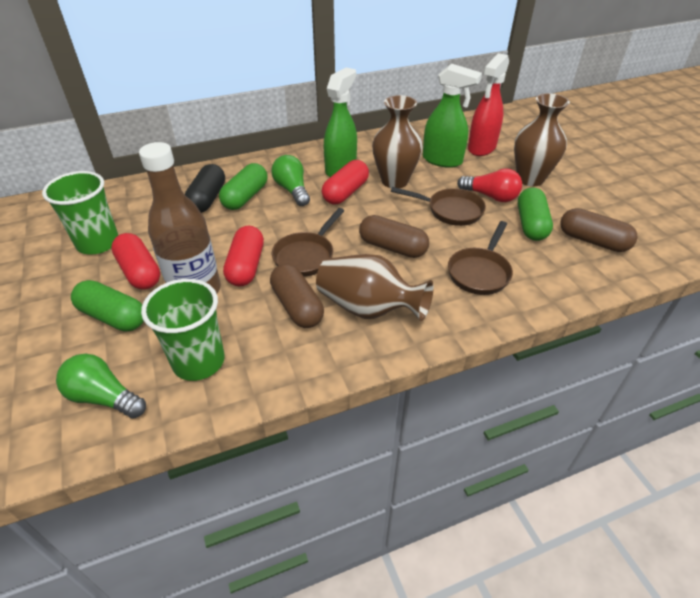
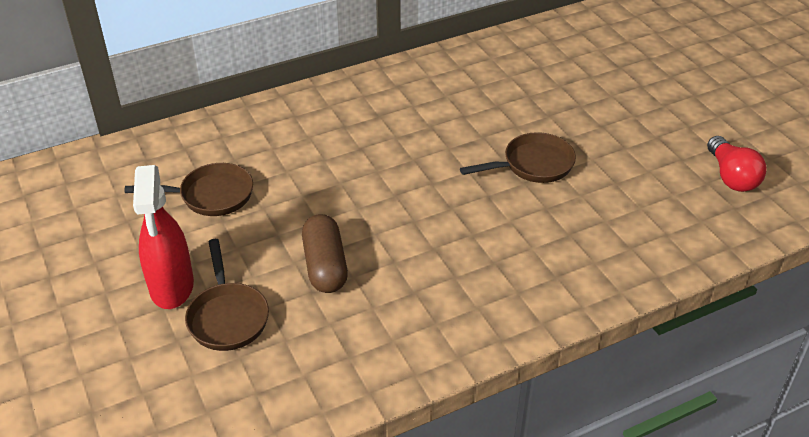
black capsule: [185,164,225,213] = 1 -> none = 0
brown bottle: [139,142,221,293] = 1 -> none = 0
brown capsule: [270,264,324,328] [359,215,429,258] [560,208,638,252] = 3 -> [302,214,348,293] = 1
brown vase: [316,254,433,321] [372,95,423,188] [514,93,570,186] = 3 -> none = 0
green capsule: [71,280,144,331] [219,163,268,210] [518,187,553,241] = 3 -> none = 0
green cup: [42,171,118,254] [141,279,225,381] = 2 -> none = 0
green light bulb: [56,354,146,419] [271,155,310,206] = 2 -> none = 0
green spray bottle: [324,68,357,177] [423,63,482,168] = 2 -> none = 0
red capsule: [111,233,160,290] [223,226,264,286] [322,160,369,205] = 3 -> none = 0

